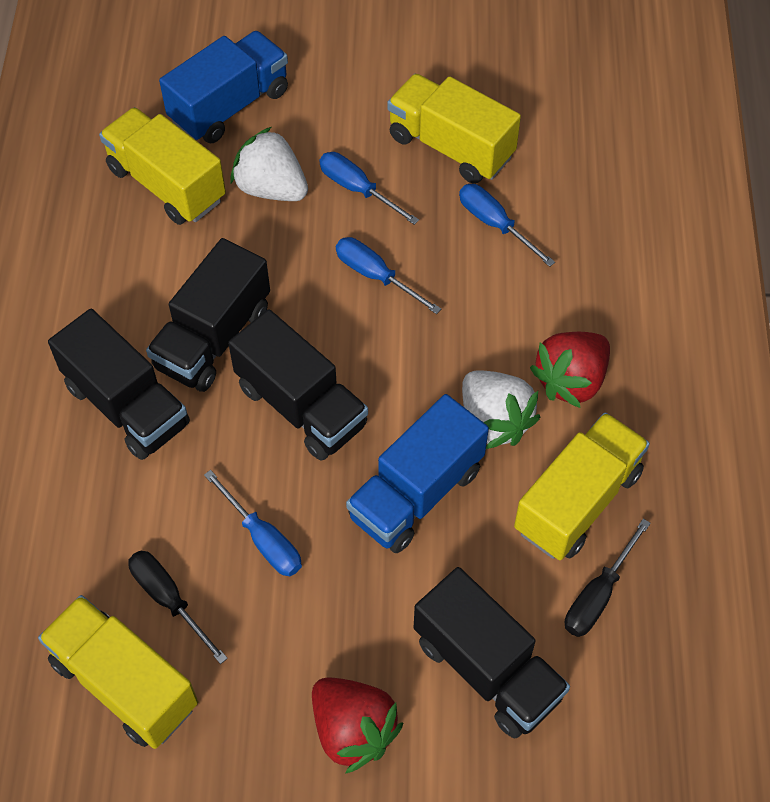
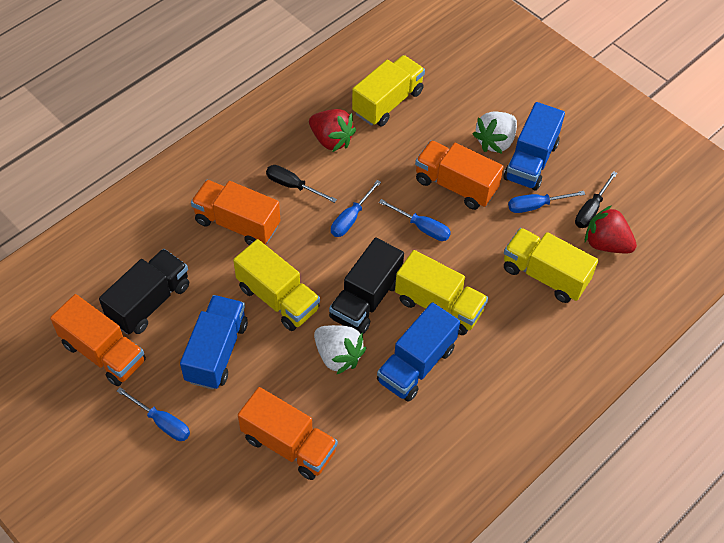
black truck: [48,309,190,460] [146,238,270,392] [228,309,368,461] [414,567,570,739] = 4 -> [99,249,189,334] [329,238,404,334] = 2
blue truck: [159,31,288,143] [346,394,489,553] = 2 -> [180,295,248,390] [377,302,460,402] [503,102,565,191] = 3
orange truck: none = 0 -> [50,294,146,386] [191,180,280,245] [238,387,338,480] [415,140,504,210] = 4

